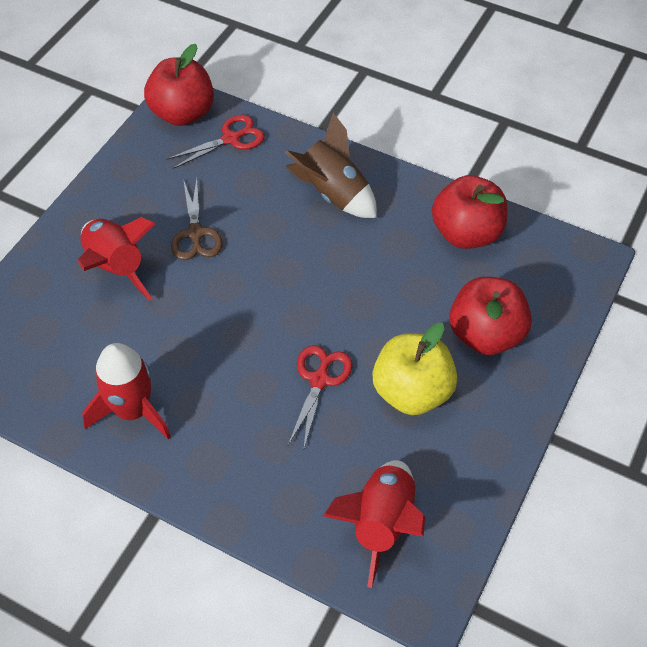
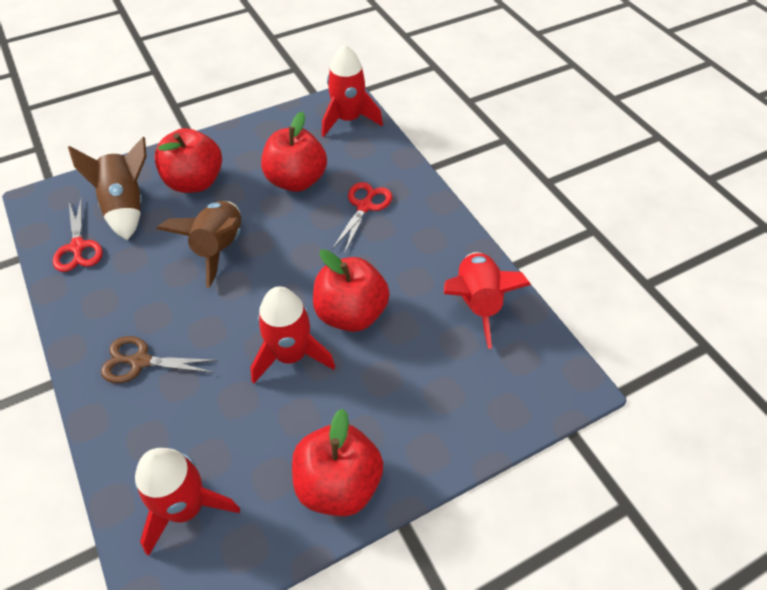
brown rocket: [285,113,377,218] = 1 -> [68,137,147,240] [157,201,241,288] = 2
red apple: [144,44,214,126] [432,175,507,249] [449,277,532,355] = 3 -> [154,128,222,193] [261,112,327,192] [292,408,383,516] [313,249,390,332] = 4
red rocket: [78,217,156,301] [82,343,171,440] [323,460,426,588] = 3 -> [135,448,240,556] [250,286,335,384] [322,45,383,137] [444,252,531,349] = 4
yellow apple: [372,323,457,415] = 1 -> none = 0

